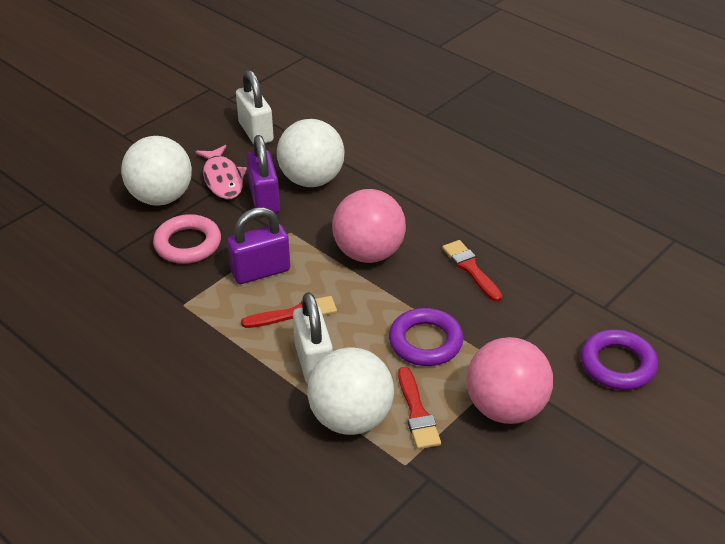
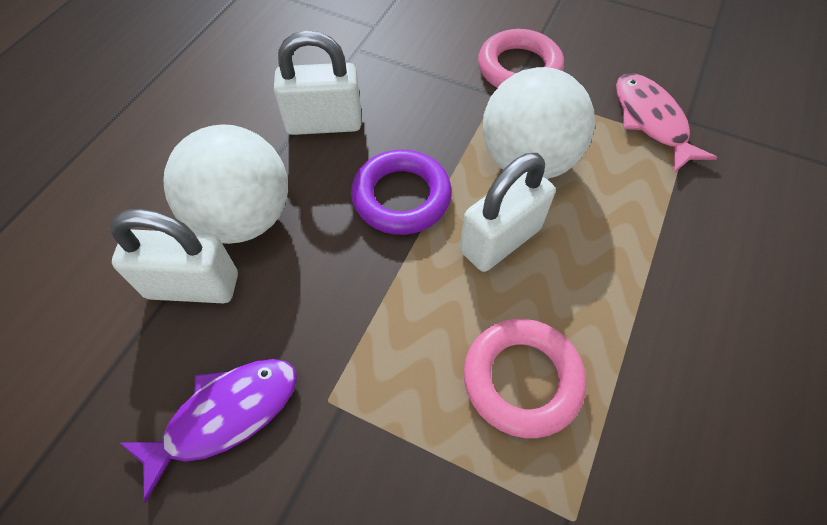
pink ball: [332,189,406,263] [466,337,553,424] = 2 -> none = 0
pink ring: [153,214,221,264] = 1 -> [464,319,586,438] [478,29,564,88] = 2
purple fish: none = 0 -> [120,359,297,503] = 1
purple padlock: [227,207,290,284] [247,135,280,213] = 2 -> none = 0
purple ring: [389,308,463,366] [581,330,658,390] = 2 -> [351,150,452,235] = 1
red brush: [241,296,337,328] [398,367,441,449] [442,240,502,302] = 3 -> none = 0
white ball: [121,136,192,206] [277,119,345,187] [307,347,394,435] = 3 -> [164,124,288,244] [482,67,595,179] = 2
white padlock: [236,70,274,144] [293,292,333,384] = 2 -> [109,209,238,303] [274,30,362,135] [460,153,555,272] = 3

